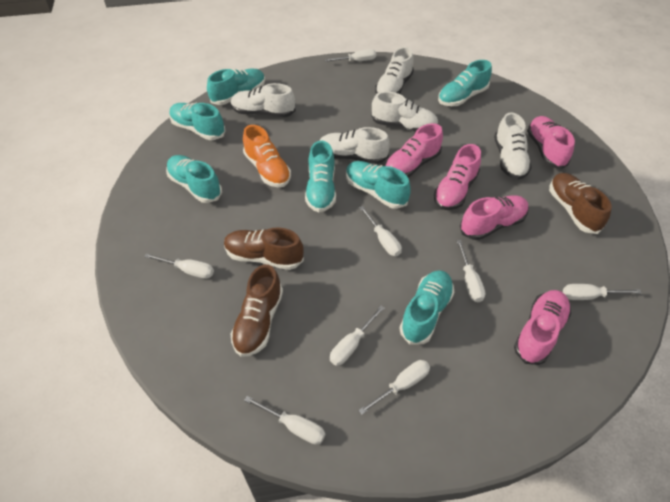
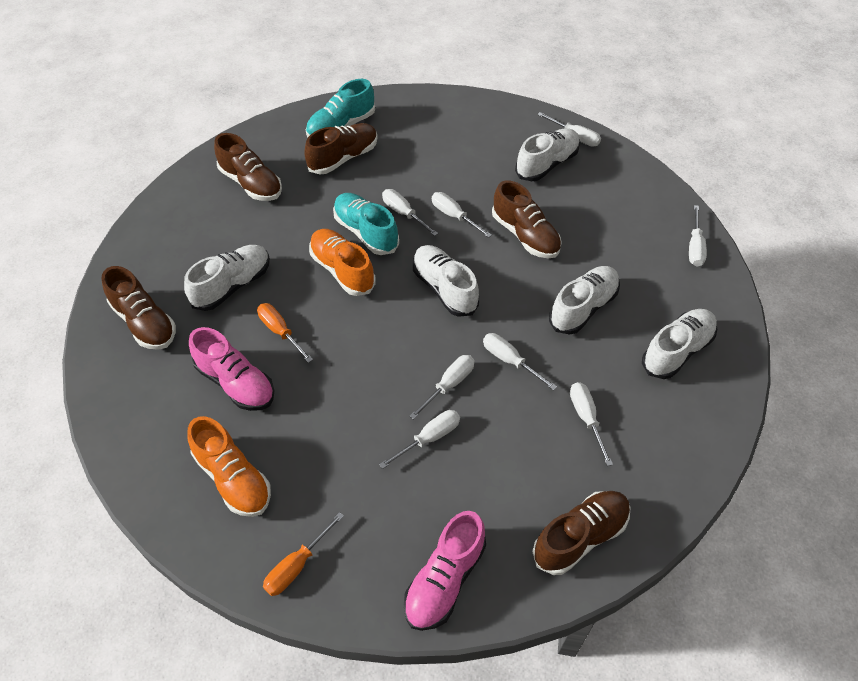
brown shoe: [224,228,304,270] [230,264,283,357] [549,173,612,234] = 3 -> [102,266,176,350] [214,133,282,201] [305,123,378,174] [492,180,562,258] [532,491,630,575] = 5
orange screwdriver: none = 0 -> [257,303,313,363] [263,512,344,596] = 2
orange shoe: [243,125,291,187] = 1 -> [187,416,271,517] [309,229,376,296] = 2
pink shoe: [385,123,443,177] [434,144,481,210] [460,195,529,240] [514,290,571,365] [527,116,575,169] = 5 -> [189,327,275,411] [404,511,486,631] = 2
turquoise shoe: [166,155,222,203] [169,103,226,140] [207,69,265,105] [305,140,336,212] [346,161,411,209] [399,270,454,344] [438,60,492,106] = 7 -> [306,79,375,138] [333,193,399,255] = 2

